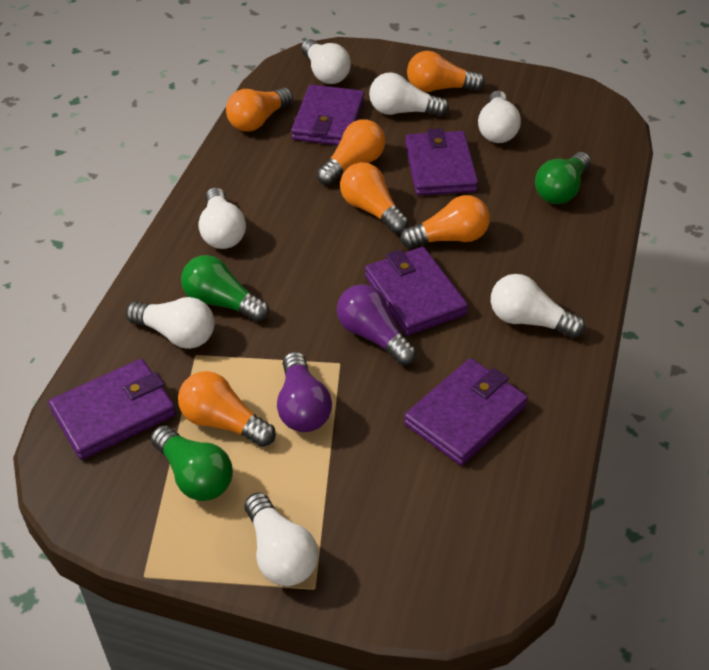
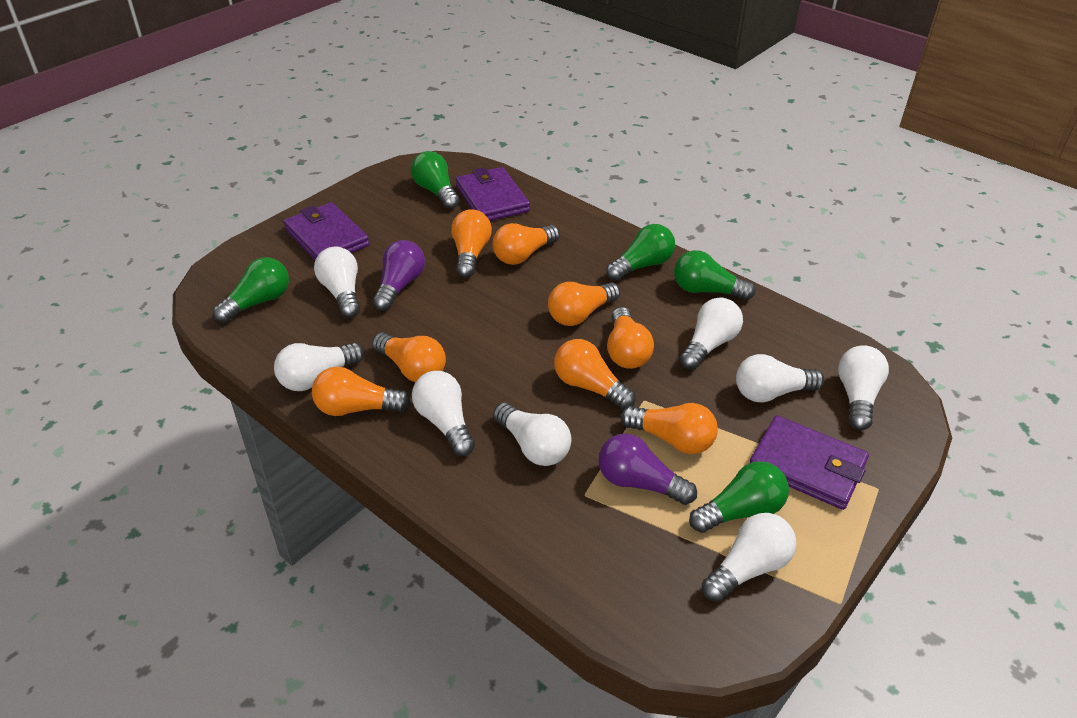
green light bulb: [151,425,233,501] [181,255,269,322] [535,152,591,204] = 3 -> [213,257,289,323] [411,151,460,209] [606,224,675,281] [674,250,756,300] [689,461,789,533] = 5
orange light bulb: [178,371,276,447] [226,87,293,132] [317,119,385,185] [340,162,409,234] [400,195,490,249] [407,51,485,92] = 6 -> [312,367,411,416] [372,333,446,382] [451,209,492,278] [493,223,560,265] [548,282,620,326] [554,339,636,410] [607,307,654,369] [621,403,718,454] = 8
purple wallet: [49,359,176,460] [291,84,364,145] [365,247,468,336] [404,358,528,465] [405,128,478,196] = 5 -> [283,202,369,260] [456,167,530,221] [749,415,869,510] = 3
white light bulb: [126,297,214,349] [198,188,246,249] [245,492,318,586] [301,39,351,84] [369,72,449,116] [478,91,521,143] [491,274,586,338] = 7 -> [274,343,364,391] [314,247,360,318] [412,371,475,456] [493,402,572,466] [680,298,743,369] [702,513,796,602] [736,354,824,402] [838,345,889,431] = 8

